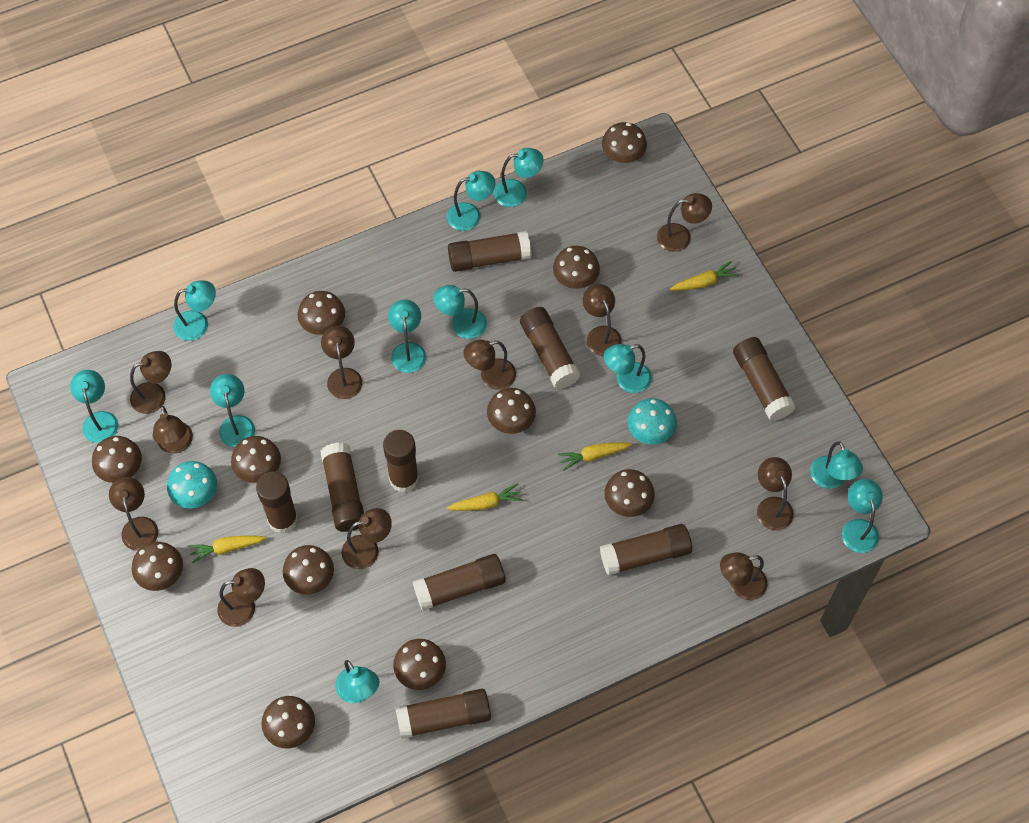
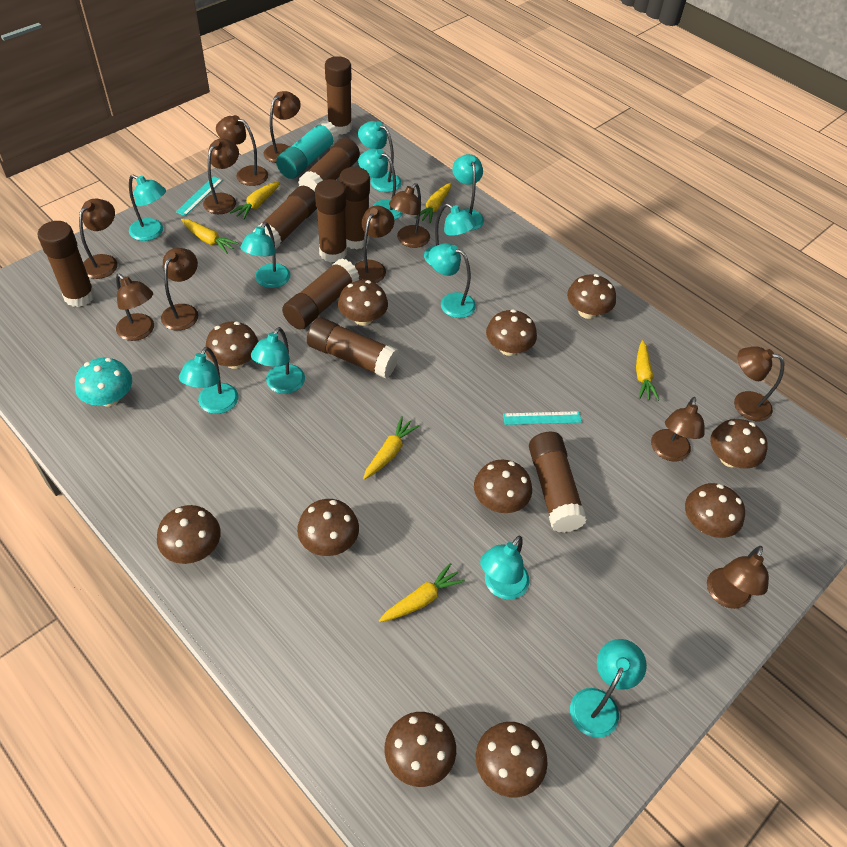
turquoise glue stick: none = 0 -> [276,120,339,179] = 1
turquoise mushroom: [167,461,217,509] [628,398,677,445] = 2 -> [75,358,132,407] = 1
turquoise ruler: none = 0 -> [176,176,223,216] [503,411,582,425] = 2
yellow carrot: [189,536,266,564] [447,483,523,511] [558,442,632,471] [670,261,739,291] = 4 -> [181,219,239,254] [230,181,280,220] [363,416,420,480] [379,563,465,622] [415,183,451,223] [636,340,659,401] = 6

